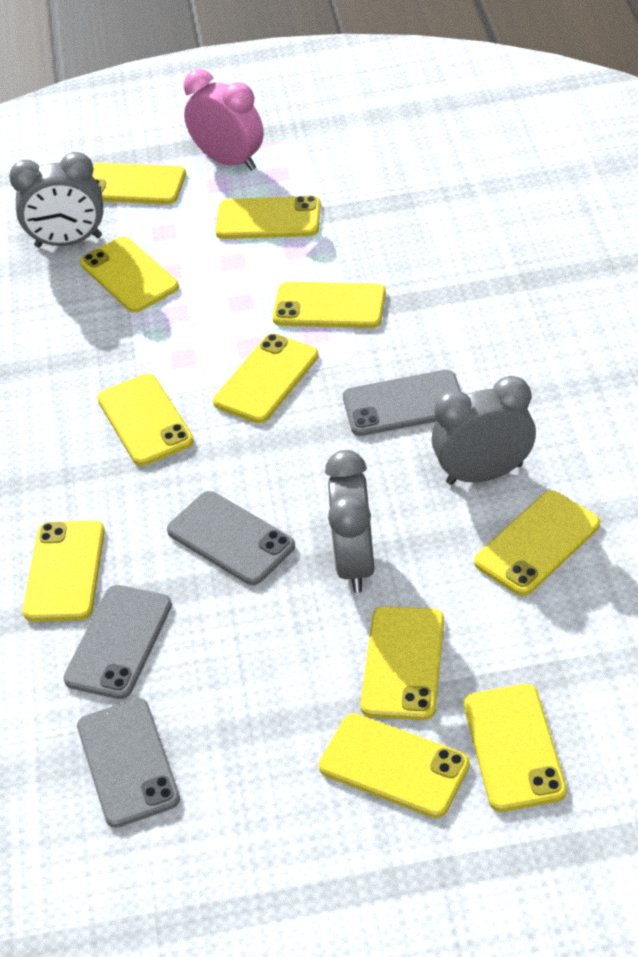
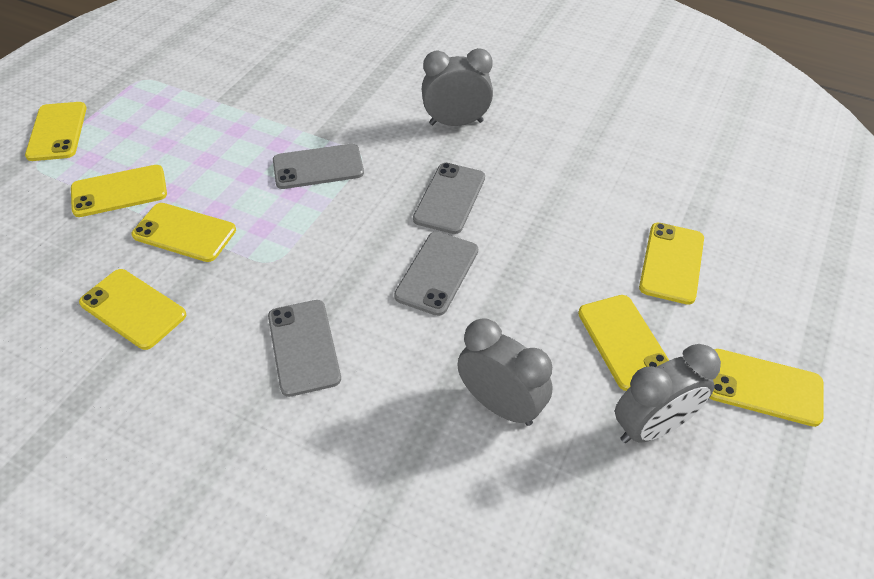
pink clock: [184,69,264,171] = 1 -> none = 0
yellow phone: [23,520,105,622] [80,236,179,313] [92,163,186,204] [97,374,194,466] [213,334,319,423] [215,196,321,239] [272,282,386,328] [319,713,470,818] [361,606,444,720] [464,684,567,812] [474,490,600,596] = 11 -> [25,102,87,161] [71,165,167,217] [79,269,186,350] [132,203,236,262] [578,295,669,391] [639,223,704,305] [710,349,824,427] = 7

